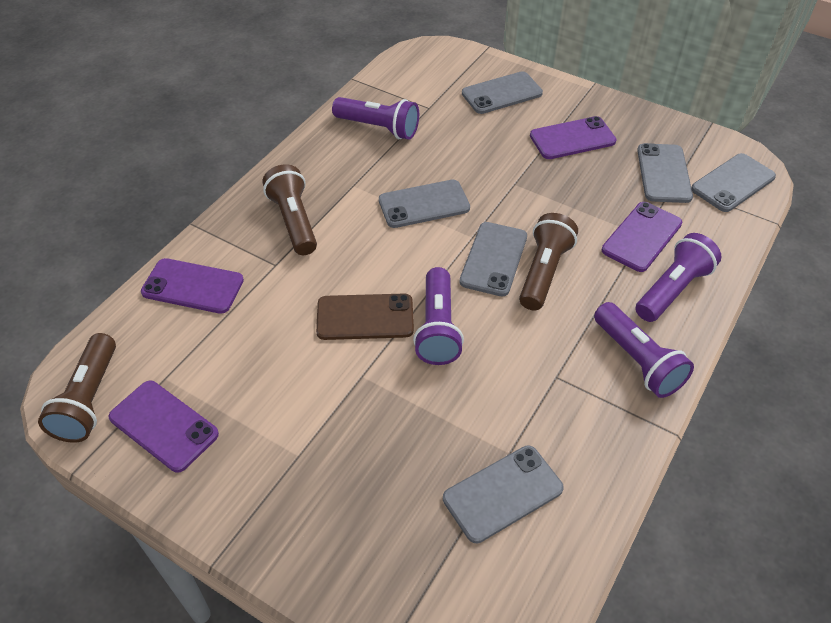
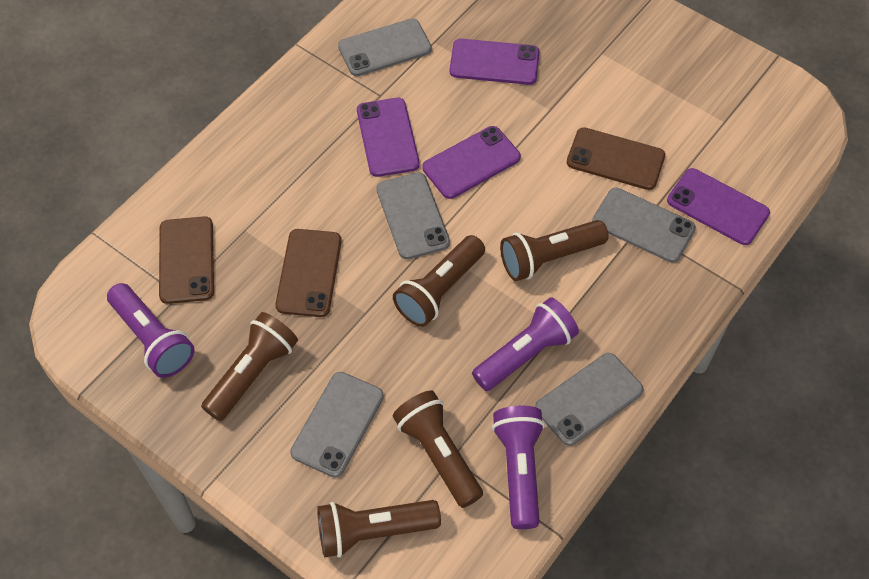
brown flashlight: [38,333,116,443] [262,164,317,255] [519,213,578,310] = 3 -> [201,312,298,421] [317,500,441,557] [393,235,485,327] [393,390,483,508] [500,220,609,281] = 5
brown phone: [316,294,414,340] = 1 -> [159,216,214,304] [275,229,342,317] [567,127,665,190] = 3
grey phone: [379,180,470,228] [443,446,564,543] [459,222,527,297] [462,71,543,114] [637,143,693,203] [691,153,776,212] = 6 -> [290,372,384,478] [338,18,432,76] [376,172,450,259] [535,353,644,446] [592,188,696,263] = 5
purple flashlight: [332,97,419,140] [413,267,464,365] [594,302,694,398] [635,233,721,322] = 4 -> [107,283,195,378] [472,297,579,391] [492,406,545,529] = 3

